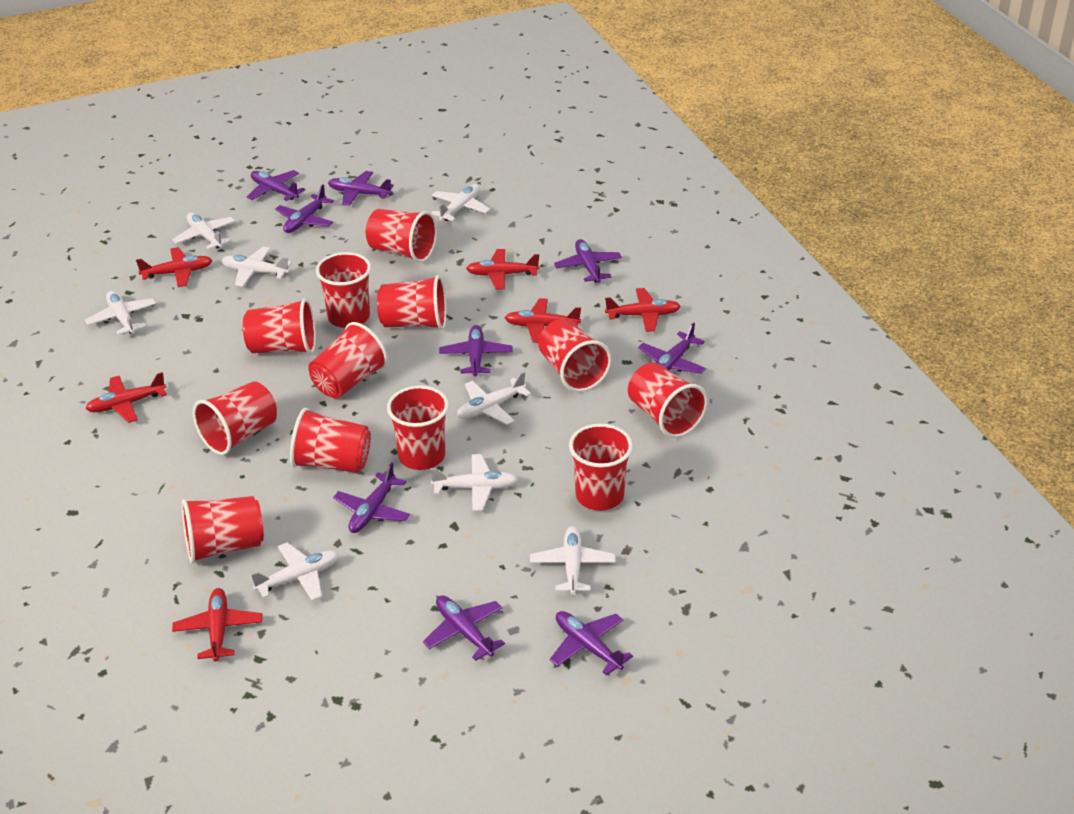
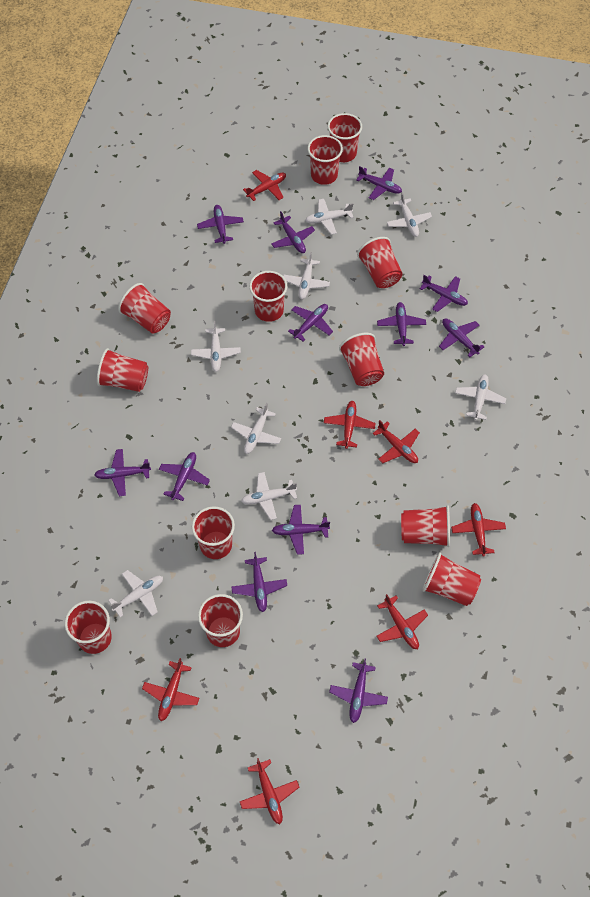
purple plane: [247,170,305,201] [275,184,334,233] [328,171,394,206] [333,462,410,533] [423,595,505,661] [439,325,512,377] [550,611,633,676] [554,239,622,283] [638,322,706,374] = 9 -> [94,449,151,496] [159,452,210,501] [197,205,244,244] [231,552,287,612] [271,211,315,253] [272,505,330,555] [288,304,333,342] [329,659,388,723] [356,166,402,200] [377,302,426,346] [420,275,468,312] [439,318,484,357] = 12
red plane: [85,372,167,423] [136,247,212,287] [172,588,262,662] [466,249,540,290] [505,298,581,343] [605,288,681,332] = 6 -> [142,658,199,721] [240,758,299,824] [243,170,286,201] [324,401,375,449] [373,420,420,463] [376,594,428,649] [451,503,506,557] = 7

